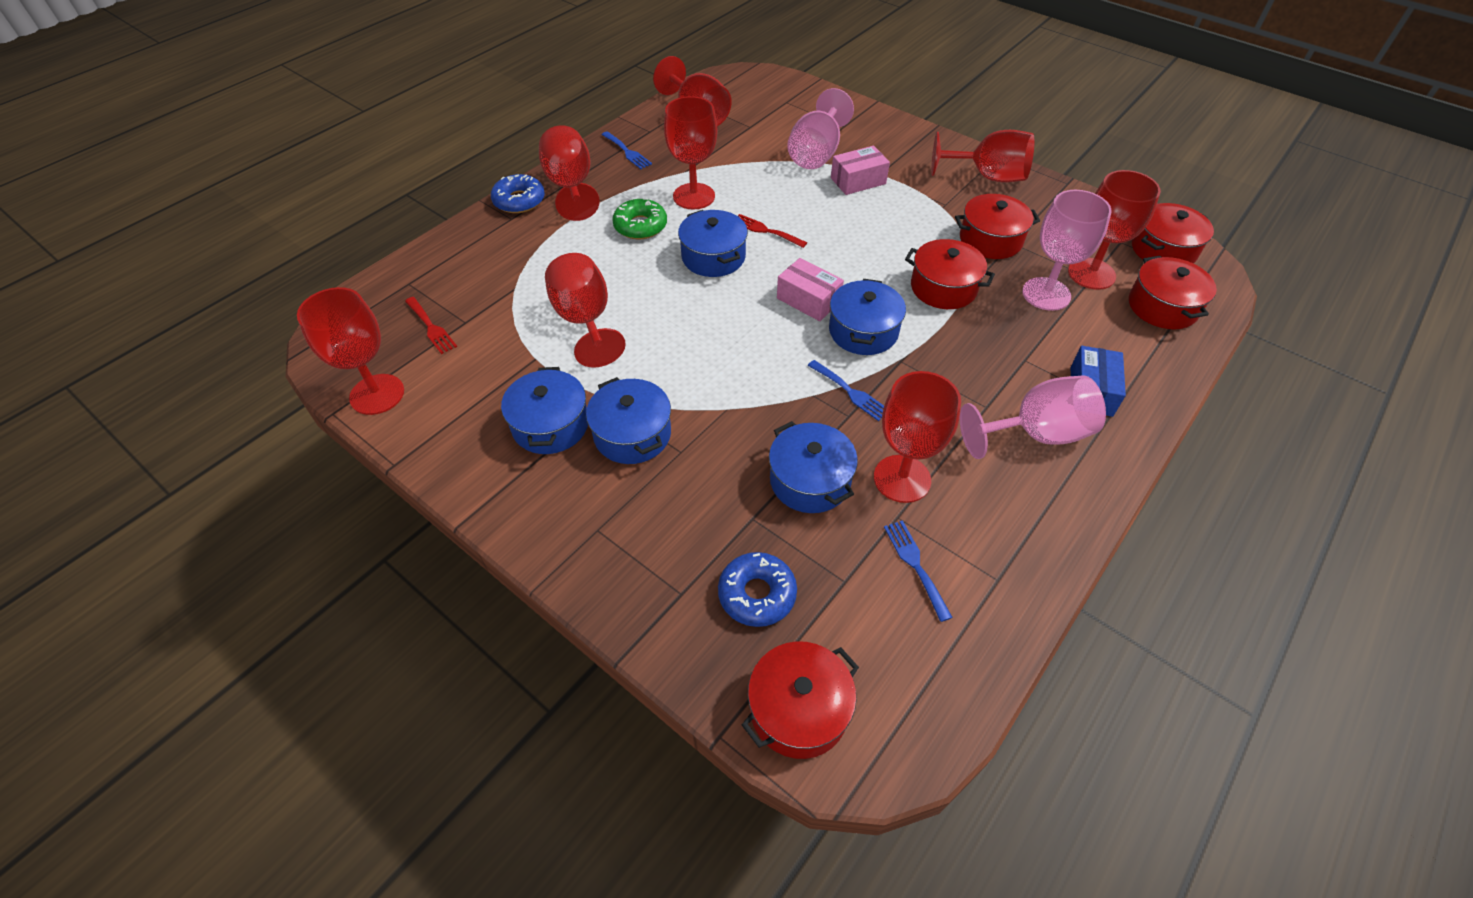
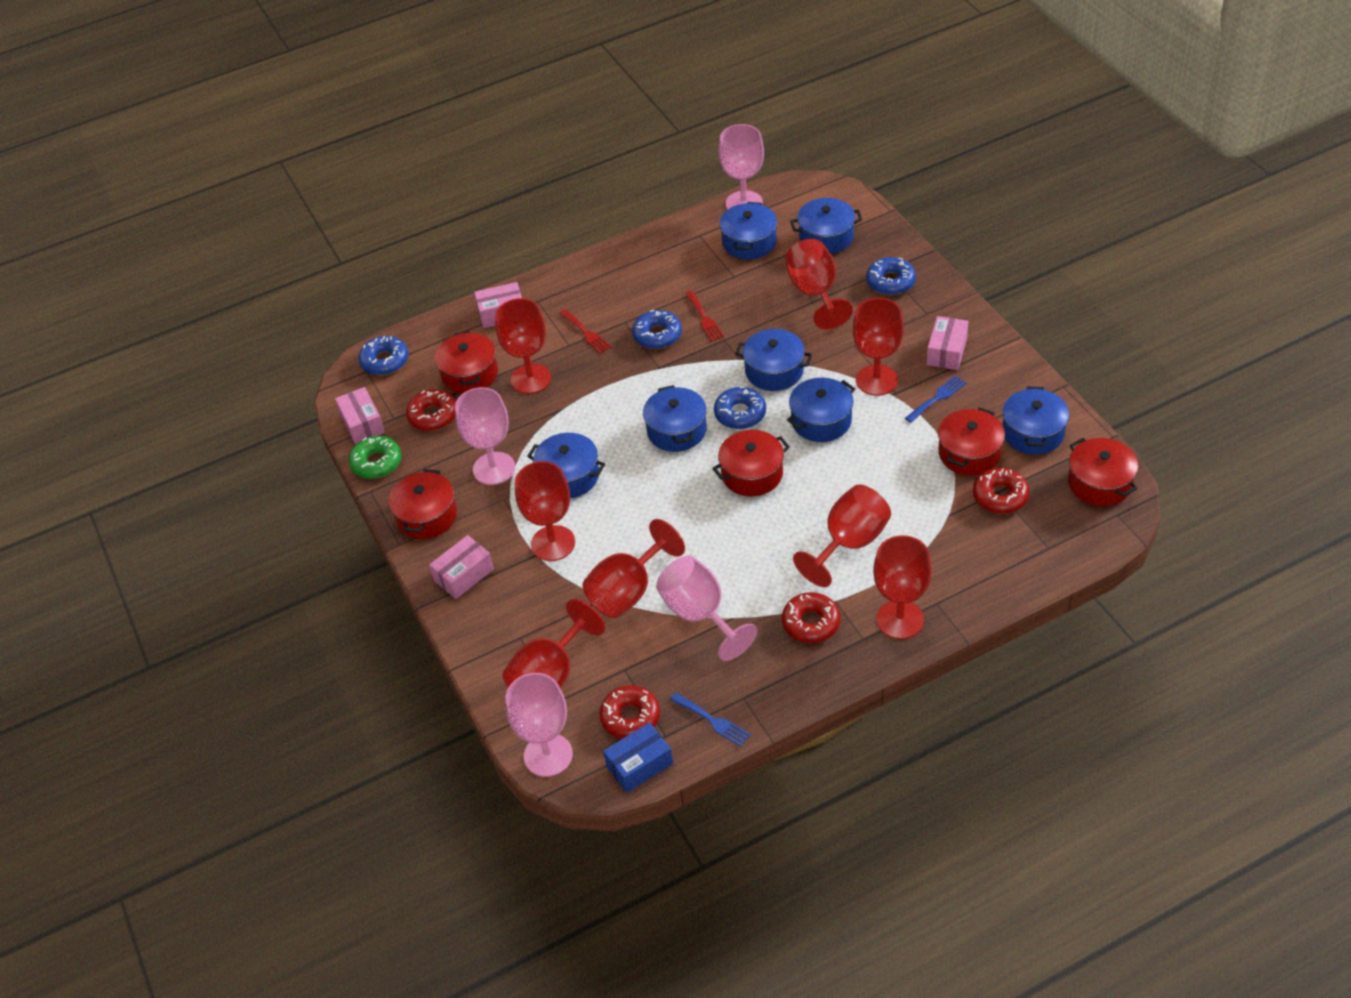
blue donut: [491,174,545,213] [718,552,797,627] = 2 -> [359,336,408,375] [632,310,682,349] [714,387,766,429] [866,257,916,295] = 4
blue fork: [601,131,652,169] [808,360,884,421] [884,520,953,622] = 3 -> [670,693,751,747] [905,376,966,423] = 2
blue pot: [501,367,588,454] [586,377,671,464] [678,210,748,277] [769,421,858,513] [829,279,906,355] = 5 -> [527,433,605,498] [643,385,707,452] [719,202,777,260] [735,329,812,391] [787,378,855,442] [790,198,862,254] [1002,386,1069,455] = 7
pink box: [777,258,844,321] [831,146,890,195] = 2 -> [335,387,385,444] [429,535,494,599] [474,282,522,328] [927,316,968,370] = 4
pink goblet: [787,88,854,169] [960,375,1106,459] [1022,190,1112,311] = 3 -> [455,387,515,485] [505,673,573,777] [656,556,757,661] [719,124,764,210] = 4
red donut: none = 0 -> [406,389,456,431] [599,685,660,739] [782,592,840,643] [973,468,1030,514] = 4

